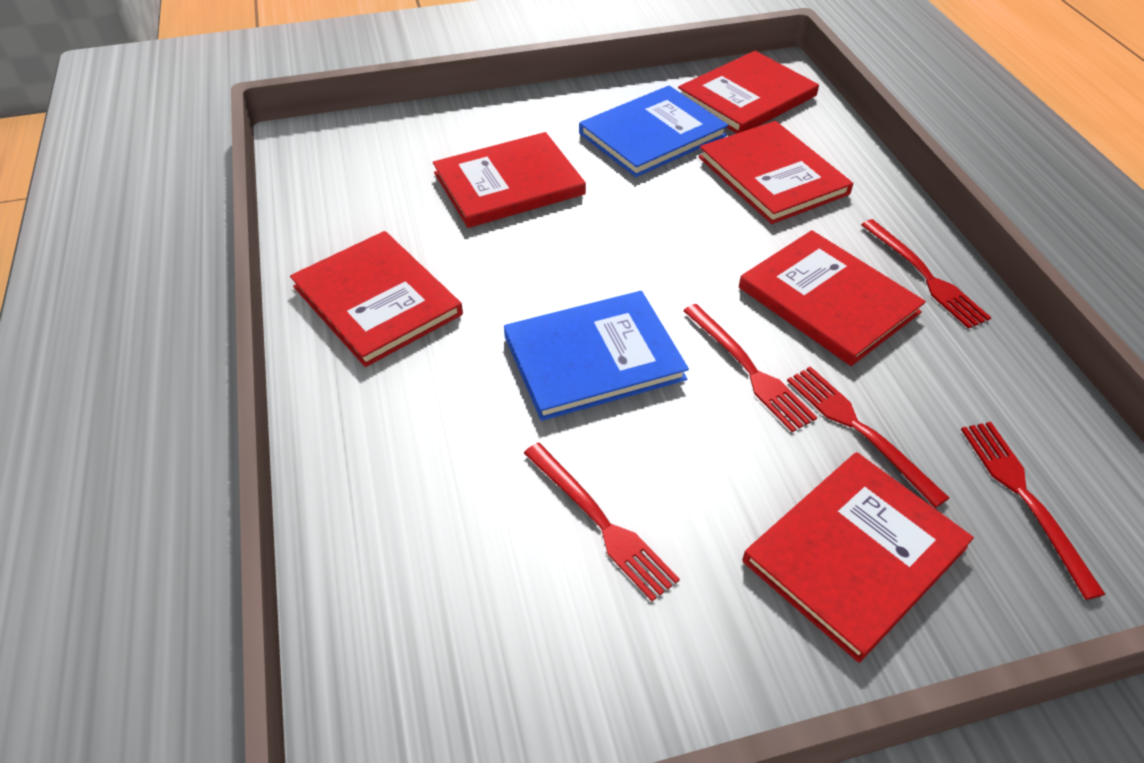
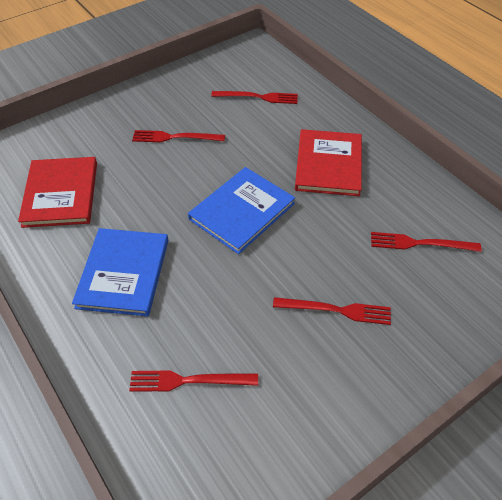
red book: [290,231,463,367] [433,132,586,228] [678,51,819,134] [698,121,853,224] [739,230,926,366] [743,452,974,663] = 6 -> [18,157,97,228] [295,129,362,196] = 2

